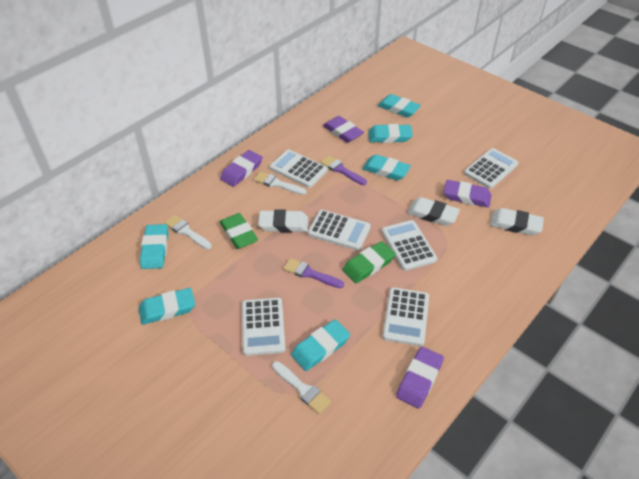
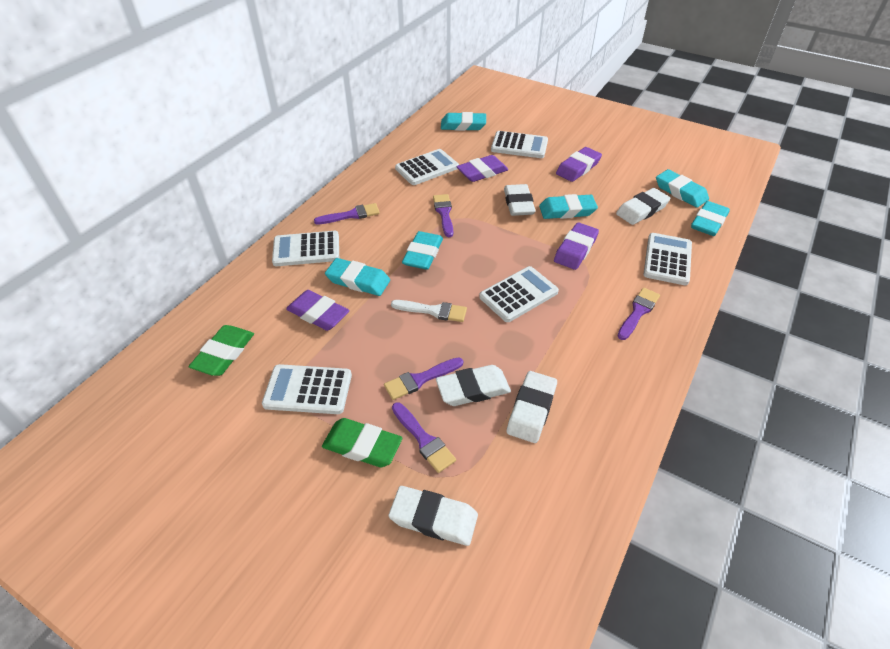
purple brush: [283,258,344,288] [320,155,367,185] = 2 -> [314,203,380,224] [384,357,463,400] [392,402,456,473] [433,194,453,237] [618,288,660,340] = 5
white brush: [164,215,212,250] [254,171,307,195] [272,361,331,414] = 3 -> [391,300,467,322] = 1
white eraser: [258,210,308,233] [407,197,460,226] [490,208,544,235] = 3 -> [389,486,478,546] [436,365,511,406] [504,184,536,216] [507,371,557,443] [616,188,670,225] = 5

